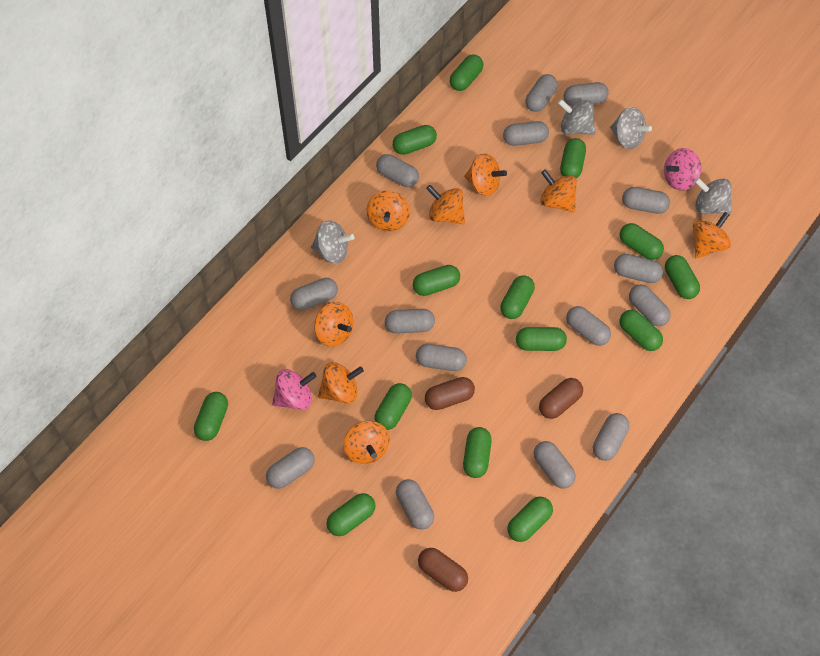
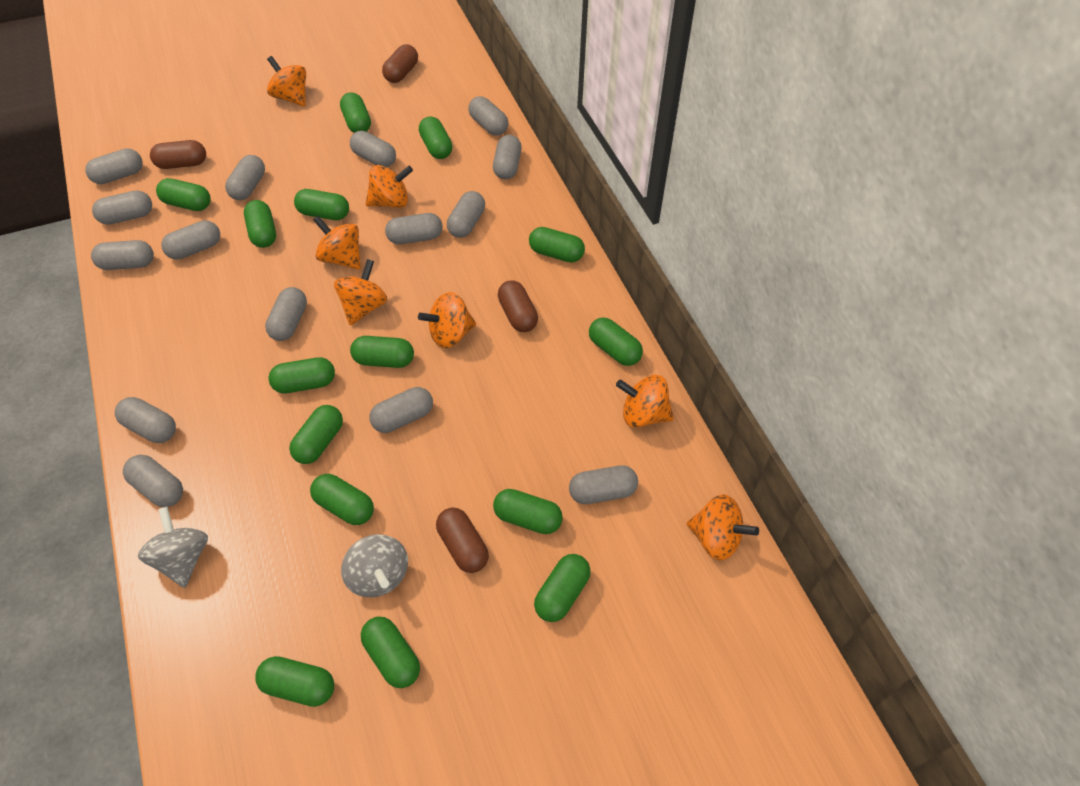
brown capsule: [418,548,468,592] [425,377,475,410] [539,378,583,419] = 3 -> [150,140,206,169] [382,44,418,83] [436,508,489,573] [498,280,538,332] = 4
green capsule: [194,392,228,441] [326,493,376,536] [374,383,412,430] [393,125,437,155] [413,265,460,296] [450,54,483,91] [463,427,492,478] [500,275,535,319] [507,497,553,542] [516,327,567,351] [560,138,586,178] [620,223,664,260] [620,310,663,351] [665,255,700,299] = 14 -> [156,178,211,211] [244,200,276,248] [255,656,334,707] [268,357,335,393] [289,405,343,464] [294,189,349,220] [310,474,374,525] [340,92,371,133] [350,336,414,368] [361,617,420,688] [419,116,452,159] [493,489,563,534] [529,227,585,262] [534,554,591,622] [589,317,643,366] = 15
grey spinning top: [311,221,354,264] [558,99,596,135] [610,107,652,149] [694,178,732,214] = 4 -> [138,507,208,588] [341,534,408,597] = 2
orange spinning top: [314,302,353,347] [318,362,364,404] [343,421,390,464] [367,190,410,231] [426,185,465,224] [464,153,507,196] [540,170,577,213] [693,212,731,259] = 8 -> [267,56,306,106] [313,216,361,269] [334,259,387,325] [366,165,413,208] [418,292,476,348] [616,375,674,428] [687,494,759,560] = 7
pink spinning top: [272,369,317,410] [664,148,702,191] = 2 -> none = 0

